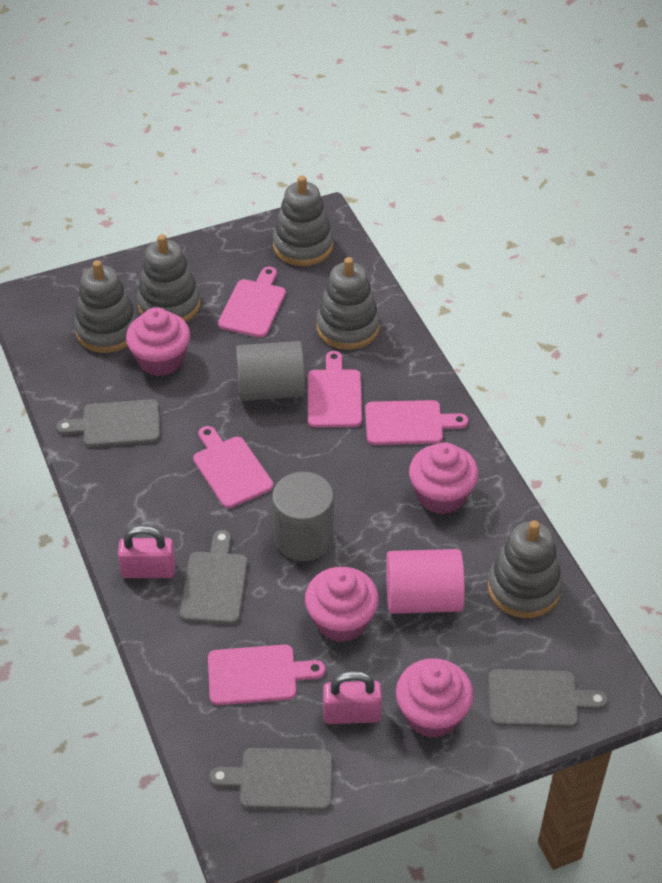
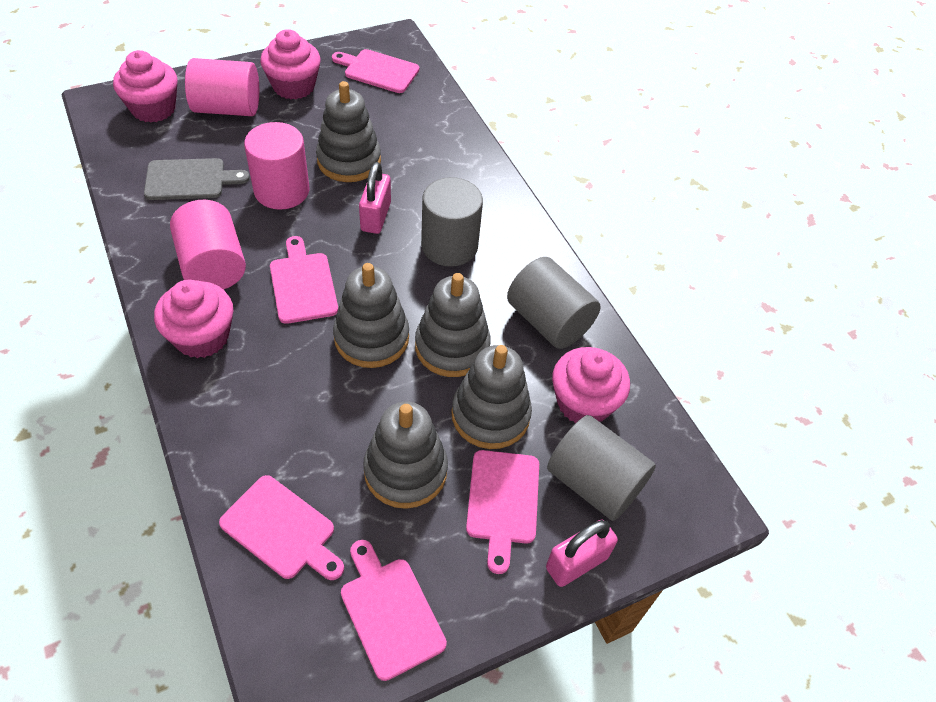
grey cutting board: [56,399,160,447] [180,530,248,624] [209,748,333,811] [488,669,608,728] = 4 -> [144,158,250,200] = 1
grey cylinder: [236,341,305,401] [272,472,334,561] = 2 -> [421,177,483,267] [507,257,600,349] [547,415,656,521] = 3
pink cylinder: [386,549,465,614] = 1 -> [170,200,246,290] [185,58,259,116] [244,122,310,210] = 3

